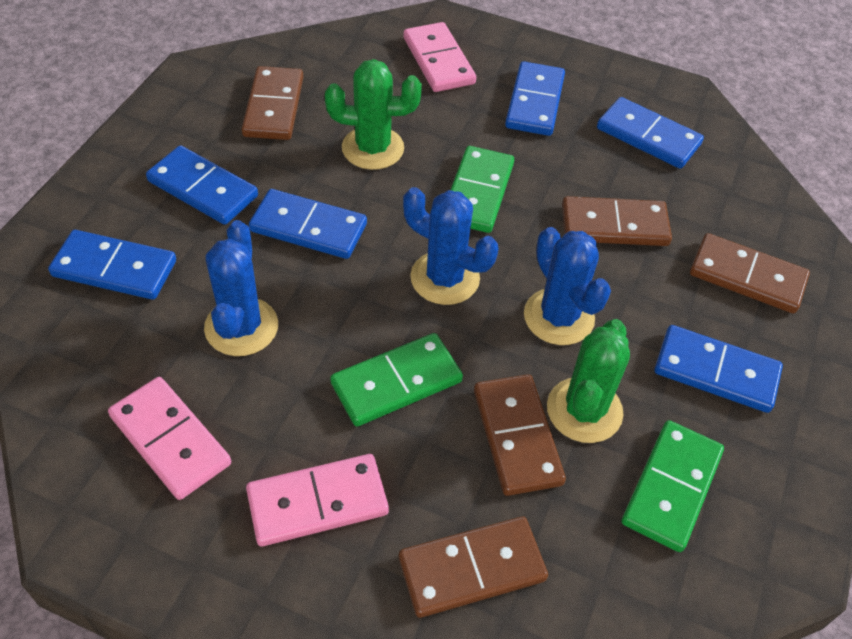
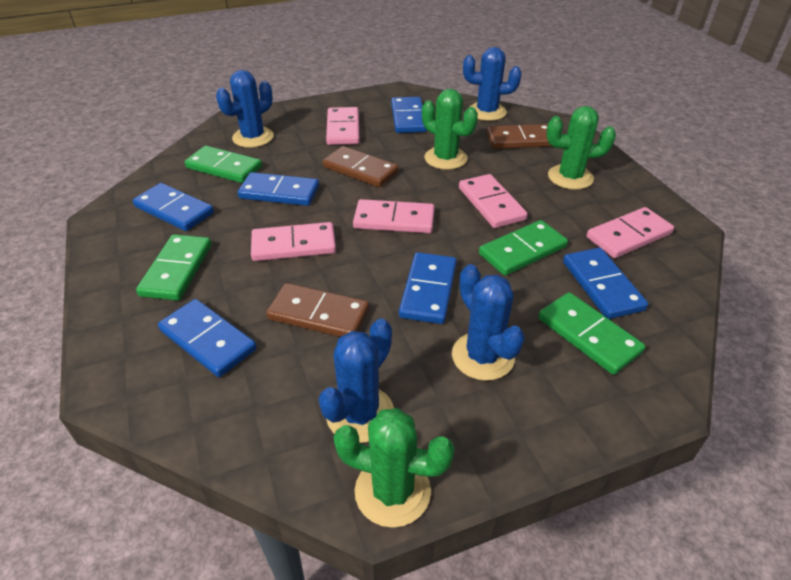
blue cactus: [204,220,278,356] [403,187,499,305] [524,227,611,345] = 3 -> [216,70,274,148] [319,319,394,443] [452,264,525,381] [463,47,522,121] = 4
brown domino: [242,66,303,140] [399,516,548,618] [474,374,566,496] [562,196,672,246] [690,233,810,314] = 5 -> [266,283,369,337] [323,146,399,187] [486,124,551,149] = 3
green cactus: [325,59,422,170] [547,319,630,443] = 2 -> [334,408,455,528] [422,89,478,170] [546,106,616,190] = 3
green domino: [330,333,463,426] [450,146,514,233] [622,420,724,552] = 3 -> [136,234,212,301] [185,146,262,183] [479,220,568,276] [538,292,646,375] = 4
pink domino: [108,377,231,500] [246,454,389,546] [404,22,476,92] = 3 -> [251,222,336,261] [326,107,360,145] [353,199,435,233] [459,174,528,228] [587,207,674,258] = 5

